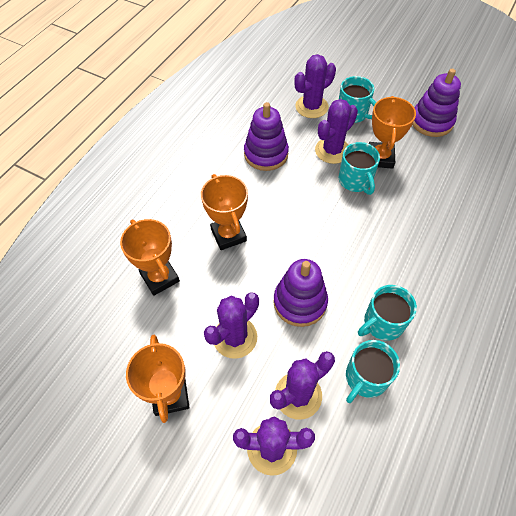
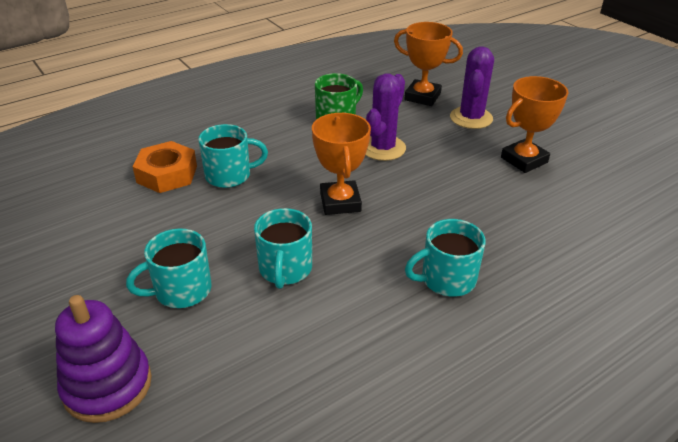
green mug: none = 0 -> [315,73,363,119] = 1
orange nut: none = 0 -> [132,141,197,193] = 1
orange trophy: [120,219,180,296] [126,335,190,423] [201,174,248,250] [369,96,416,169] = 4 -> [312,113,371,215] [394,22,463,106] [501,76,569,173] = 3
purple cactus: [204,292,259,359] [233,416,315,476] [270,351,335,420] [294,54,336,118] [315,99,358,164] = 5 -> [365,73,406,161] [450,46,494,129] = 2
purple stacking toy: [244,102,289,171] [274,259,328,327] [412,69,461,137] = 3 -> [55,295,152,423] = 1

